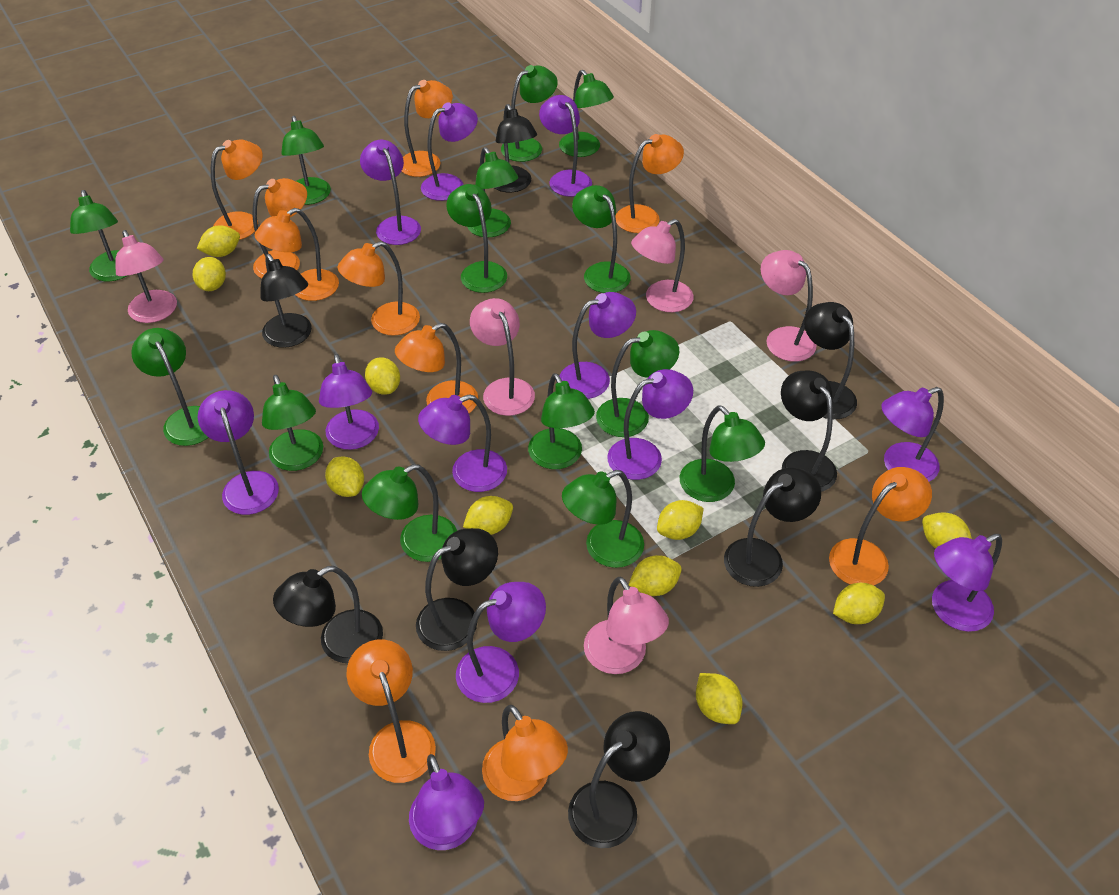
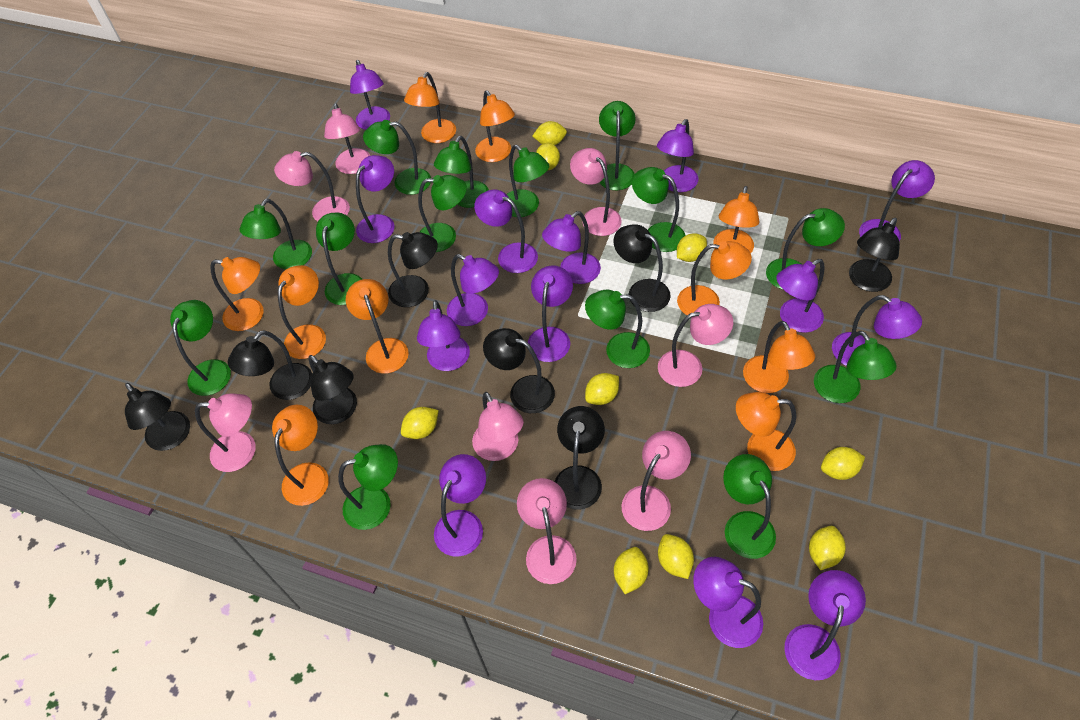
pink lamp: [115,230,177,323] [470,298,535,416] [584,577,669,674] [631,219,693,312] [761,250,817,362] = 5 -> [195,393,256,472] [274,151,350,221] [324,103,370,174] [472,392,524,461] [517,478,577,584] [570,148,621,236] [622,431,691,531] [658,304,733,387] = 8
purple lamp: [198,390,279,515] [319,354,379,450] [360,140,421,245] [409,754,484,850] [418,394,507,492] [421,102,478,201] [456,582,546,703] [539,95,592,197] [560,292,636,399] [607,369,693,480] [881,387,944,482] [932,534,1002,632] = 12 -> [350,60,390,130] [356,155,394,243] [417,300,470,371] [434,454,486,557] [447,254,499,326] [474,190,538,273] [528,265,573,362] [542,211,601,284] [657,119,698,192] [693,557,763,648] [776,259,825,333] [784,570,866,680] [832,295,922,366] [859,160,935,242] = 14
yellow lemon: [193,257,226,291] [197,225,240,257] [325,456,364,497] [365,357,400,395] [463,496,513,535] [629,555,682,596] [657,500,704,540] [696,673,742,724] [833,583,885,624] [922,512,972,549] = 10 -> [401,407,439,439] [533,121,567,145] [536,143,560,170] [585,373,619,405] [614,547,649,594] [658,534,694,579] [677,233,707,262] [809,526,846,570] [821,447,865,480] = 9

